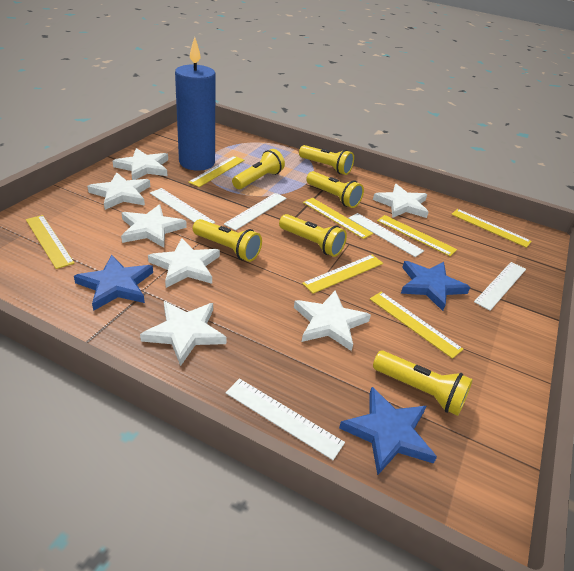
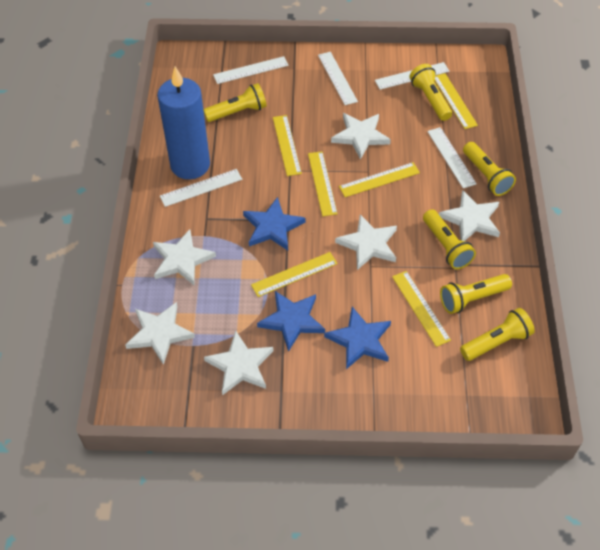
white star: [87,172,150,210] [113,148,168,180] [121,204,187,248] [140,301,227,366] [148,238,220,288] [294,290,371,351] [373,184,429,218] = 7 -> [125,302,195,365] [153,229,216,285] [204,330,273,395] [331,113,391,160] [335,215,397,270] [439,190,500,241] = 6
yellow ruler: [26,215,75,269] [188,156,245,187] [302,255,383,294] [303,198,373,239] [370,292,463,359] [377,215,457,256] [451,209,532,248] = 7 -> [251,252,338,297] [273,115,302,176] [308,151,338,216] [339,162,420,197] [392,271,451,347] [435,73,478,129] = 6

